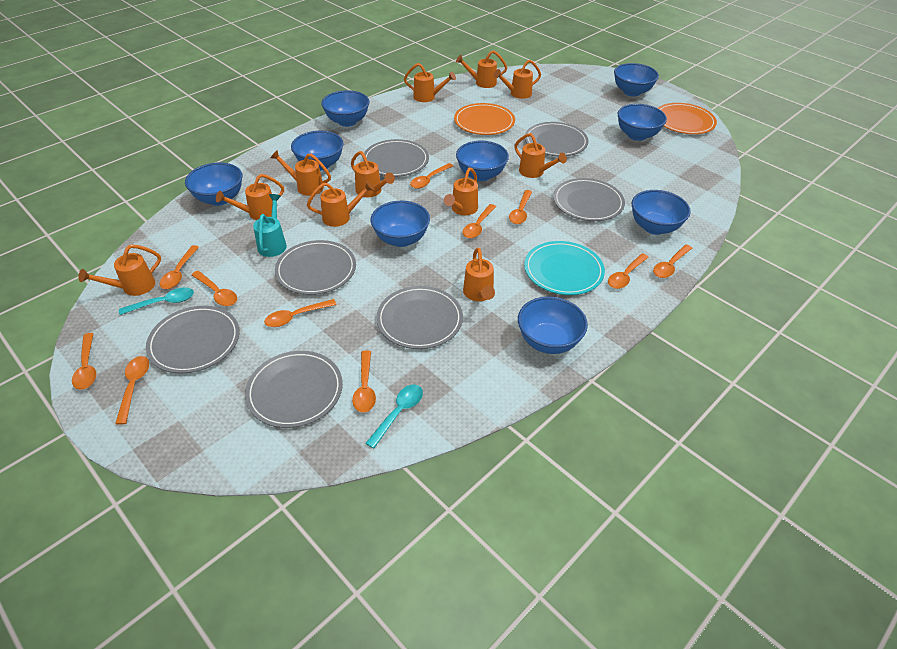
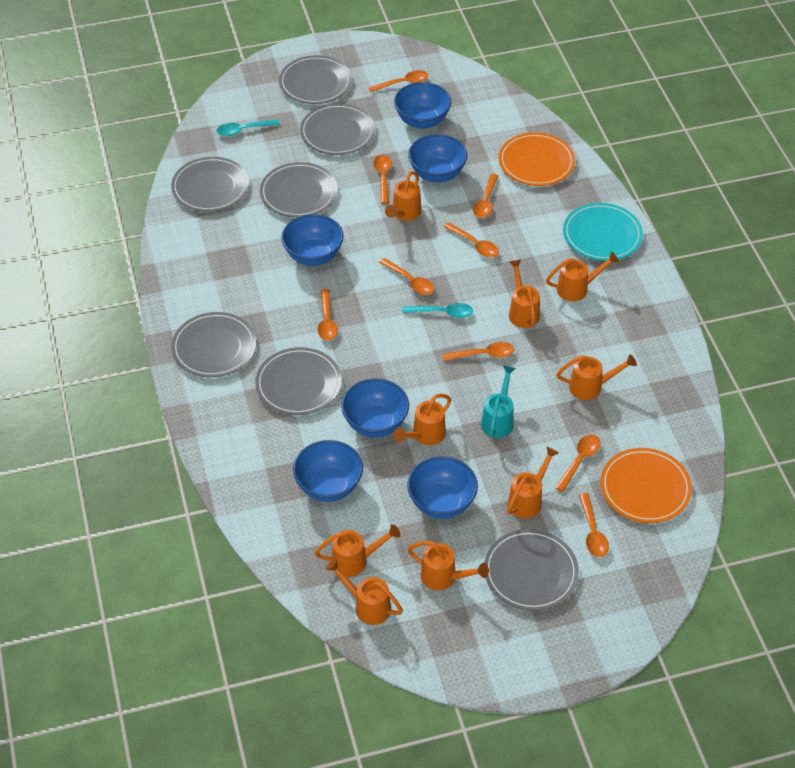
blue bowl: [185,162,242,206] [291,131,344,171] [321,90,369,127] [371,201,430,247] [456,141,509,181] [518,296,588,354] [614,63,659,97] [618,104,667,141] [632,190,691,235] = 9 -> [281,214,344,266] [293,440,363,502] [341,379,409,437] [394,82,451,129] [407,456,478,519] [408,134,467,182] = 6
orange spoon: [72,333,96,390] [115,356,149,425] [160,245,199,289] [192,271,237,306] [264,299,337,327] [352,350,376,413] [410,163,453,189] [462,204,496,238] [509,190,532,224] [608,253,648,289] [653,245,692,278] = 11 -> [318,289,338,341] [369,70,428,92] [373,155,392,204] [379,258,435,295] [443,222,499,257] [443,342,514,361] [473,174,498,218] [555,434,601,492] [579,493,609,557] = 9
orange watering can: [79,244,161,296] [216,174,284,220] [270,150,331,196] [307,181,375,227] [351,151,395,197] [404,63,456,102] [444,168,478,215] [456,50,507,88] [463,248,495,301] [494,60,541,99] [514,133,567,178] = 11 -> [315,524,400,577] [326,559,403,625] [385,171,421,221] [393,394,451,445] [407,541,489,590] [507,447,559,518] [509,260,540,328] [546,252,619,301] [557,354,637,400] = 9

